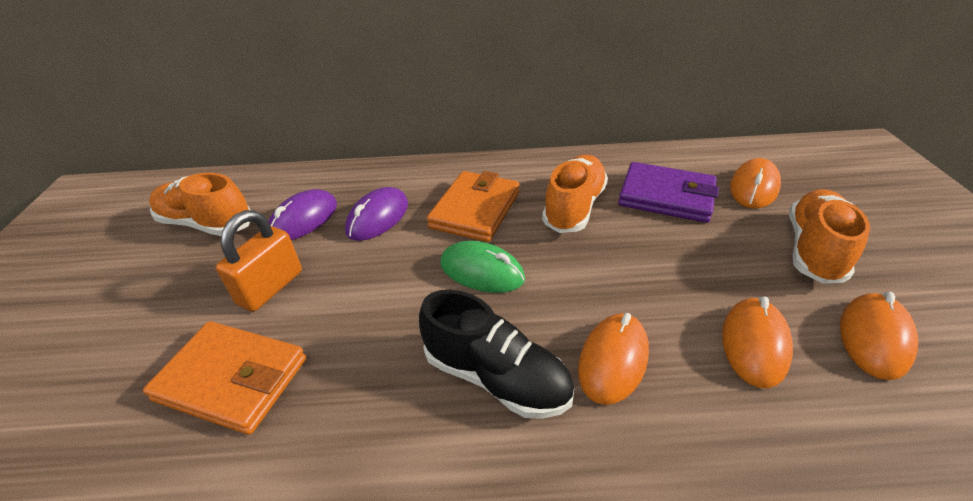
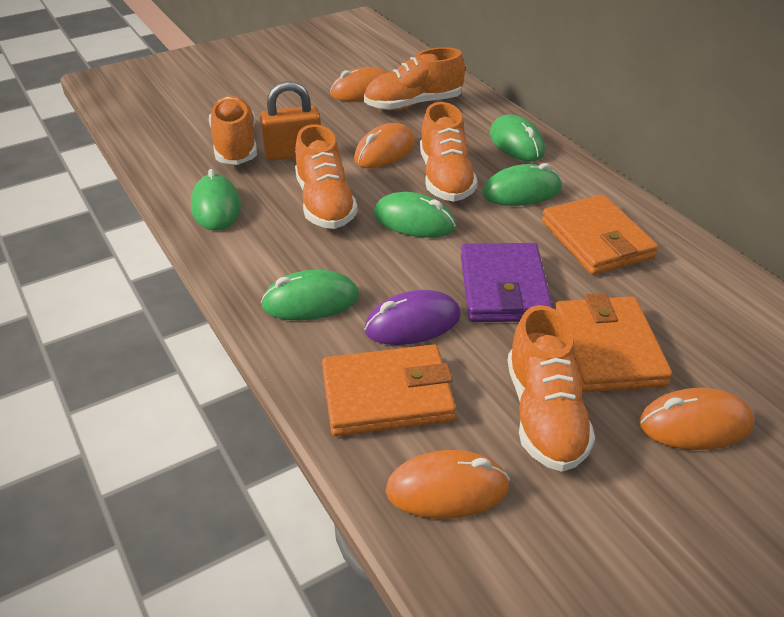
black shoe: [419,290,574,419] = 1 -> none = 0
green mouse: [440,241,525,293] = 1 -> [191,169,241,230] [261,270,359,320] [373,192,456,238] [482,163,562,206] [490,114,545,161] = 5
orange shoe: [149,173,250,236] [542,155,608,233] [789,189,870,284] = 3 -> [209,96,257,165] [295,124,358,229] [364,47,465,110] [420,102,478,202] [508,305,595,472] = 5
orange wallet: [143,321,306,435] [427,171,519,242] = 2 -> [322,344,456,436] [542,195,658,275] [555,293,673,392] = 3
purple mouse: [268,189,337,240] [345,187,408,241] = 2 -> [364,290,461,345] = 1

